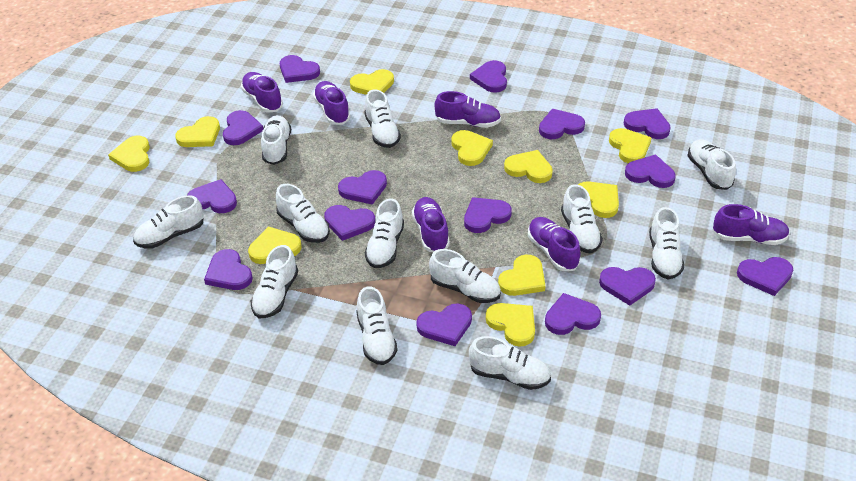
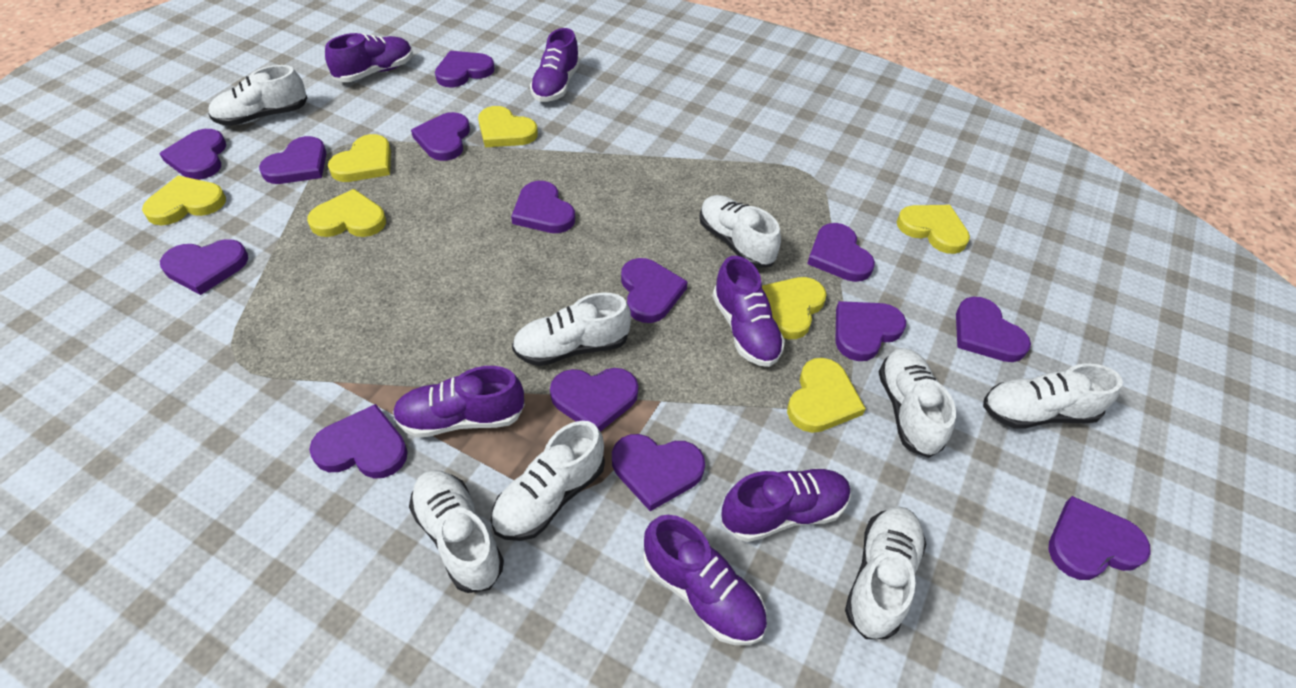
purple heart: [187,179,237,213] [204,249,253,290] [223,110,263,145] [280,55,320,83] [324,205,375,241] [338,170,387,205] [416,303,472,346] [464,197,512,233] [470,60,507,93] [539,109,585,139] [545,293,601,335] [599,267,656,306] [624,108,671,139] [625,154,676,188] [737,257,793,296] = 15 -> [159,129,226,180] [160,239,248,295] [259,136,327,184] [309,404,408,479] [411,112,470,161] [435,51,495,87] [511,181,575,233] [550,368,638,432] [612,434,705,511] [621,258,688,323] [807,223,875,282] [835,301,906,361] [956,297,1031,362] [1049,496,1151,580] = 14
white shoe: [133,195,204,249] [251,245,298,318] [261,115,291,165] [276,184,330,243] [356,286,398,365] [364,89,401,148] [365,198,404,268] [429,249,501,303] [469,336,551,390] [561,184,603,253] [649,207,684,279] [687,139,736,190] = 12 -> [208,65,307,126] [409,470,504,593] [491,421,605,541] [512,292,631,366] [699,195,781,268] [845,506,926,639] [878,348,956,458] [983,363,1123,428] = 8
yellow heart: [108,136,150,172] [175,116,220,147] [248,227,302,264] [350,69,394,95] [451,130,493,166] [486,303,535,347] [498,254,546,296] [504,150,553,183] [578,181,619,218] [609,128,651,163] = 10 -> [142,175,226,225] [307,189,386,237] [328,134,391,182] [478,106,538,147] [762,277,827,339] [787,358,866,433] [897,205,970,254] = 7

